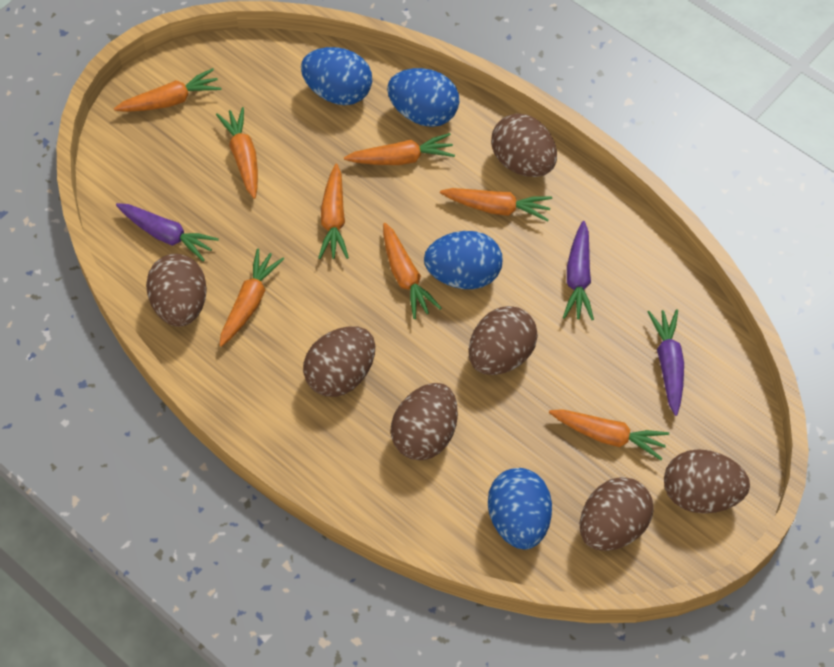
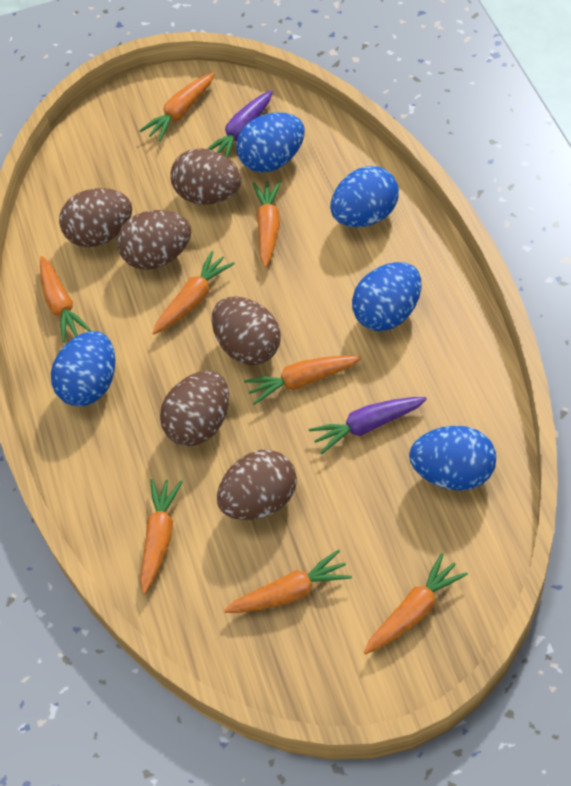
blue egg: [301,47,372,105] [387,68,459,127] [424,231,502,289] [488,468,552,549] = 4 -> [51,331,115,406] [236,113,304,172] [330,166,399,227] [352,262,421,331] [409,426,496,490] = 5
brown egg: [146,254,207,327] [303,326,375,397] [391,383,458,460] [468,306,538,375] [491,114,557,177] [580,477,654,551] [664,449,750,514] = 7 -> [59,188,132,247] [117,210,191,270] [160,371,229,446] [170,148,242,205] [212,296,281,365] [217,450,297,520] = 6
purple carrot: [116,203,219,262] [563,221,594,320] [648,309,684,416] = 3 -> [207,90,273,158] [309,397,427,455] = 2

